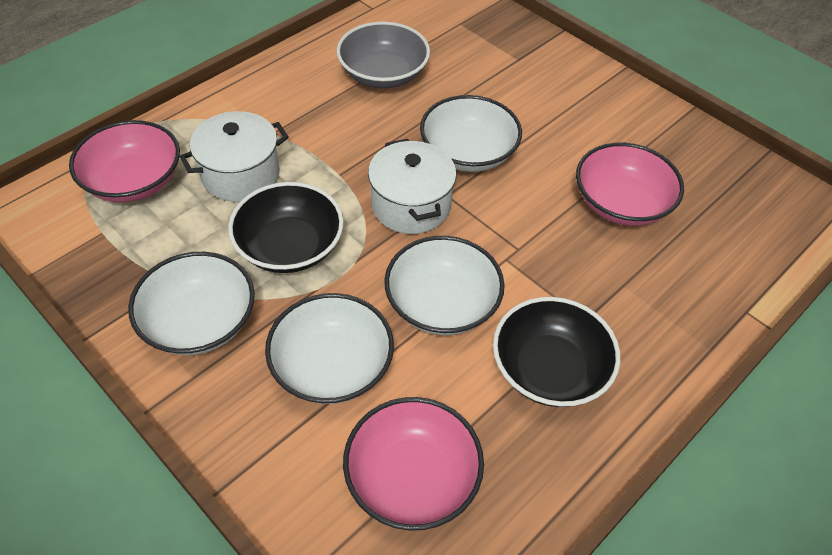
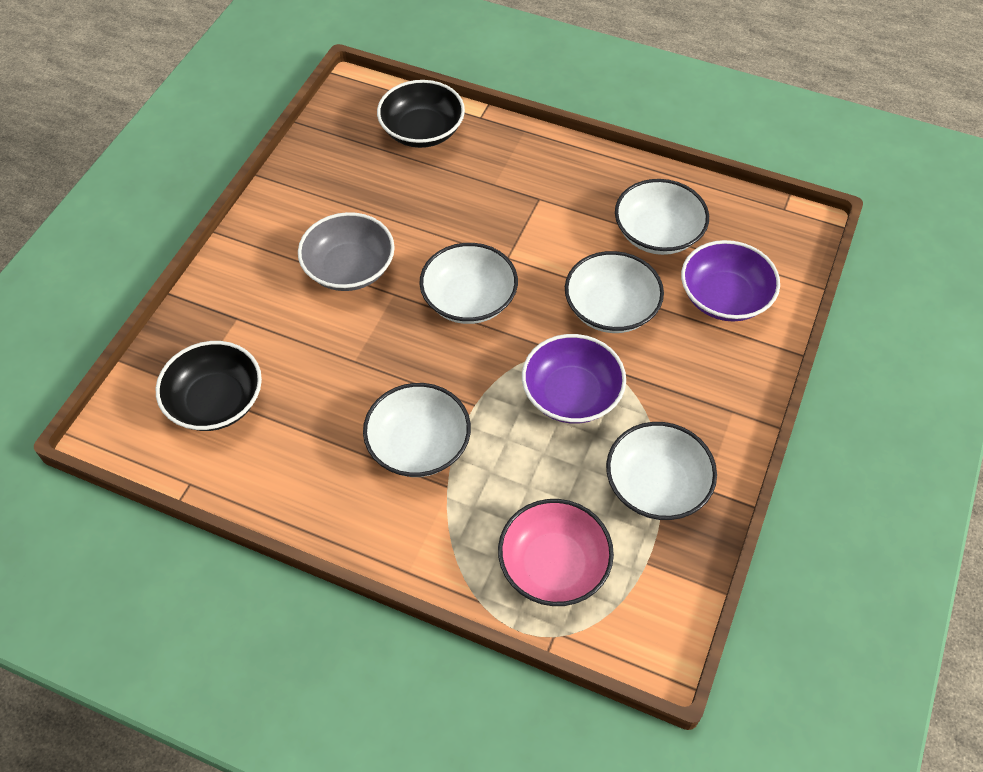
pink bowl: [69,120,180,203] [343,397,484,531] [576,143,684,226] = 3 -> [498,499,614,606] = 1
purple bowl: none = 0 -> [522,334,626,424] [681,240,780,322] = 2
white bowl: [128,252,255,355] [265,293,394,404] [384,236,505,335] [420,95,522,172] = 4 -> [363,383,471,477] [419,243,518,324] [565,251,664,333] [606,422,717,520] [615,179,709,255] = 5
white pot: [180,111,289,202] [368,139,457,234] = 2 -> none = 0

